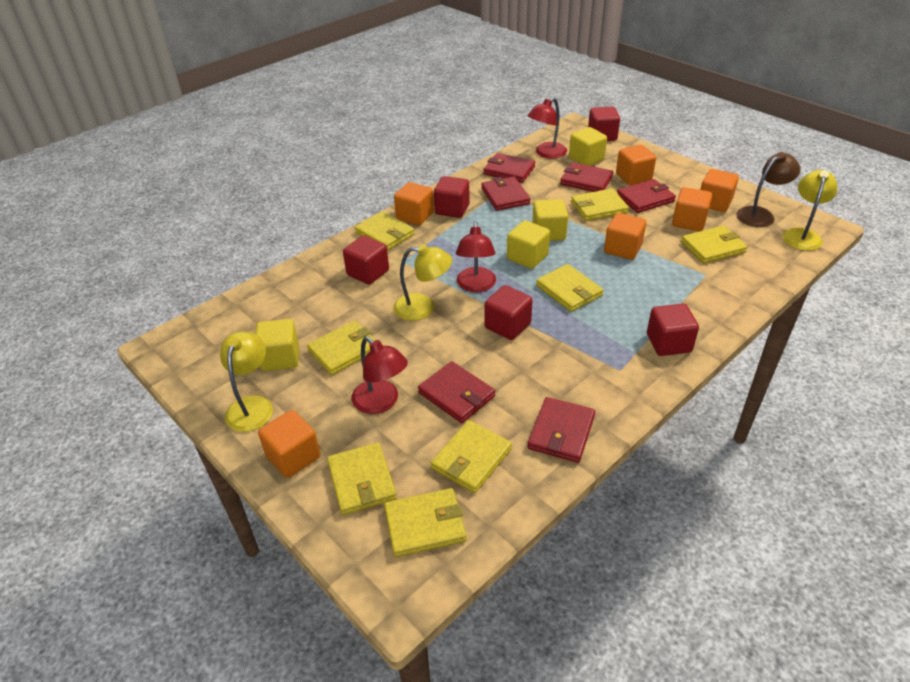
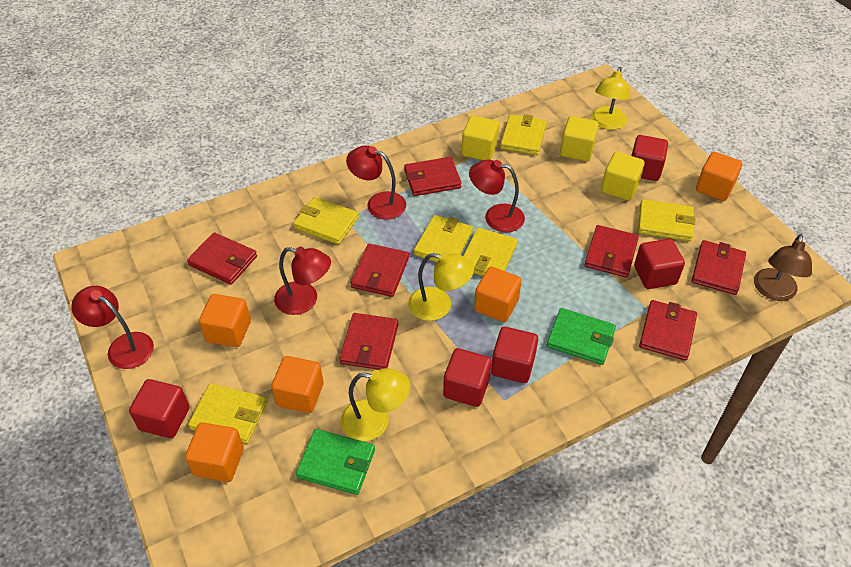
green wallet: none = 0 -> [296,429,375,495] [547,308,616,365] = 2
orange cube: [258,410,321,478] [394,182,434,226] [604,213,646,260] [616,145,656,185] [672,187,712,231] [700,169,739,212] = 6 -> [185,422,244,482] [199,294,251,347] [271,356,324,413] [474,267,522,322] [696,152,742,201] = 5
red lamp: [352,337,408,414] [456,222,496,292] [527,97,567,159] = 3 -> [71,286,154,369] [274,247,331,315] [346,145,406,219] [469,159,525,232] = 4
red wallet: [418,361,495,423] [481,176,530,211] [483,153,535,183] [527,397,595,463] [560,163,613,192] [617,179,676,213] = 6 -> [187,232,257,285] [339,313,398,370] [351,244,409,297] [404,157,462,196] [585,225,639,278] [639,300,697,361] [692,240,746,295] = 7
yellow cube: [255,319,299,371] [507,220,550,269] [532,199,568,241] [569,127,607,166] = 4 -> [462,116,499,160] [560,116,599,161] [601,152,645,201] = 3
yellow wallet: [307,320,375,375] [327,442,397,515] [355,211,415,251] [384,488,466,557] [431,420,512,493] [536,264,603,312] [571,189,629,221] [681,226,747,264] = 8 -> [188,383,267,444] [293,197,359,245] [414,215,473,262] [463,228,518,276] [500,114,547,155] [638,199,695,241] = 6

